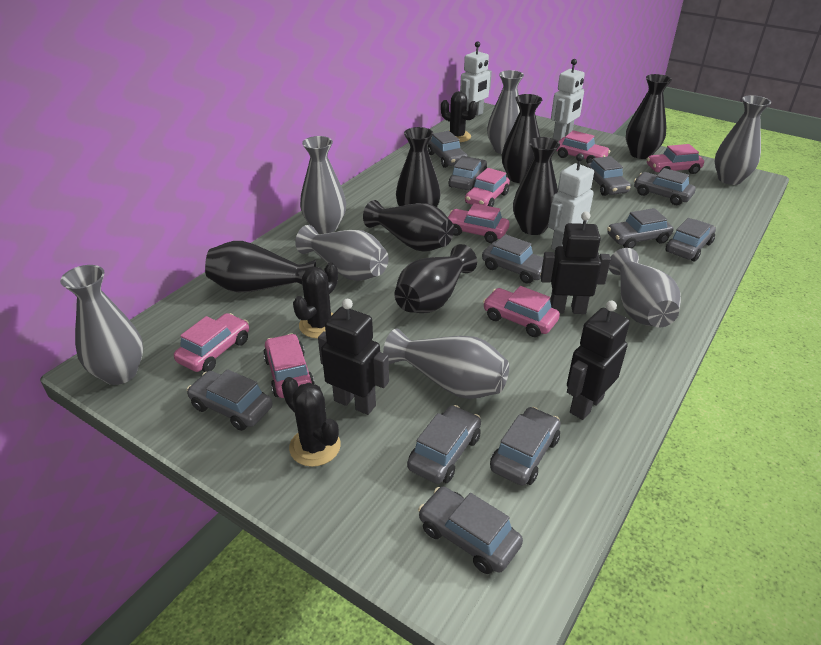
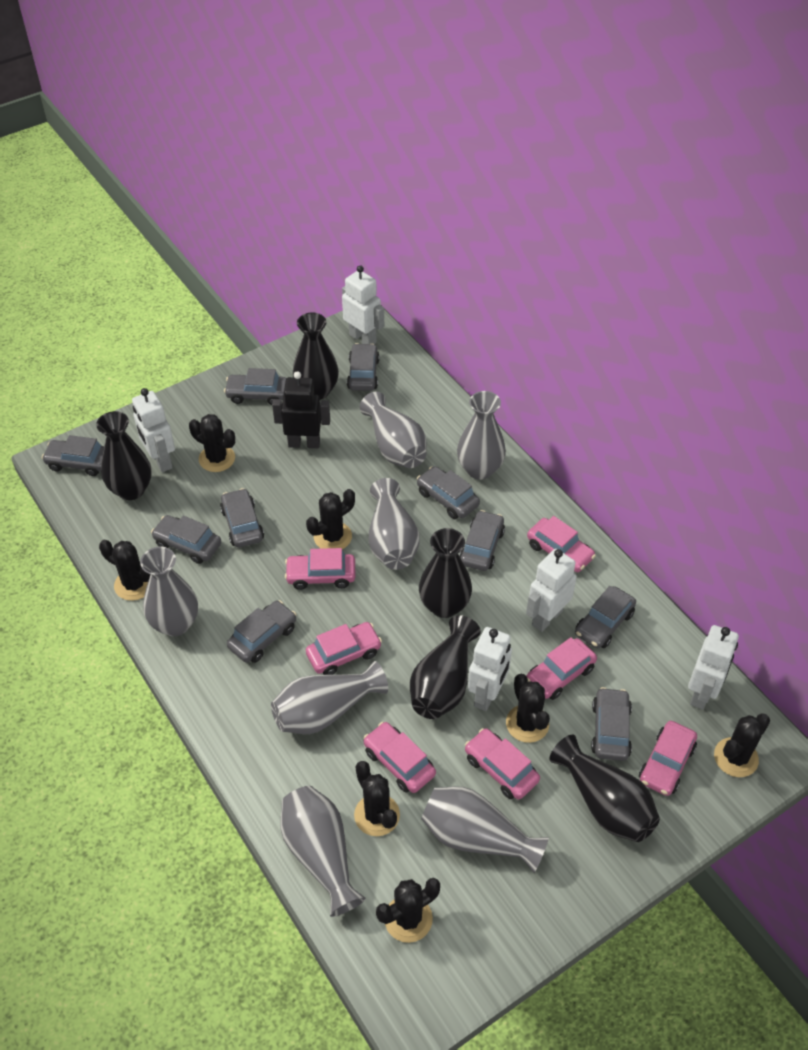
black cactus: [281,377,341,467] [293,262,338,338] [441,91,477,142] = 3 -> [99,540,150,601] [189,414,235,472] [306,489,355,549] [354,761,400,836] [376,878,440,943] [506,674,550,743] [714,713,770,777] = 7
black robot: [318,299,389,415] [541,212,611,314] [567,301,630,420] = 3 -> [272,371,330,448] = 1
black vase: [205,241,316,293] [363,200,454,252] [394,244,477,313] [396,127,441,207] [502,94,542,183] [513,137,560,235] [626,74,672,159] = 7 -> [96,411,152,500] [293,312,339,400] [410,615,481,719] [419,528,472,618] [550,735,660,842] = 5
grey car: [187,369,273,431] [407,405,481,484] [418,487,523,574] [428,131,468,168] [449,156,487,190] [482,234,543,284] [490,407,561,485] [586,156,631,196] [607,208,673,249] [634,168,696,205] [666,218,716,262] = 11 -> [42,435,104,476] [151,515,221,564] [220,488,264,547] [224,368,286,405] [227,600,296,663] [347,343,379,391] [417,466,480,519] [459,510,505,571] [575,586,636,648] [591,687,632,761] = 10
white robot: [460,41,492,116] [548,153,594,250] [551,59,585,141] = 3 -> [132,388,175,472] [342,265,384,344] [468,627,512,711] [526,549,577,632] [688,625,739,710] = 5

